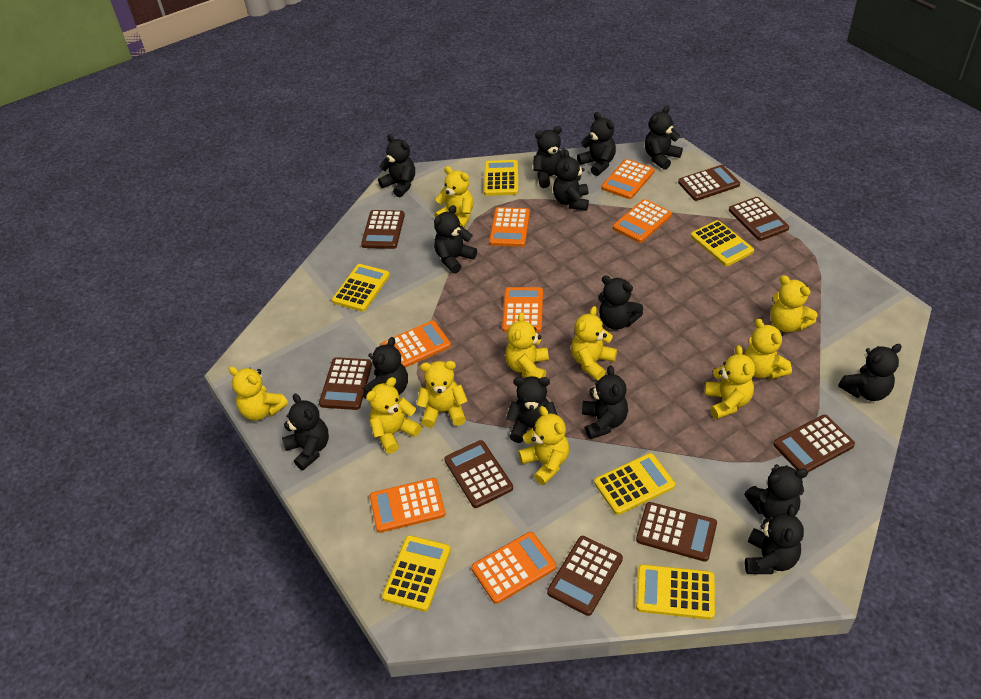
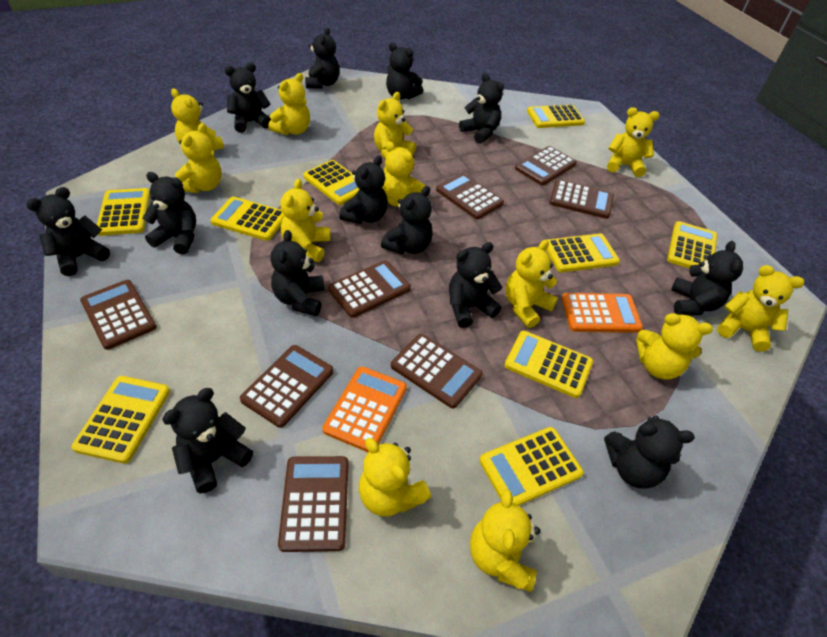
black teddy bear: [282,394,329,470] [363,337,408,398] [378,134,415,197] [434,205,477,273] [506,376,557,443] [533,126,570,188] [553,149,589,211] [577,112,616,176] [582,365,628,439] [599,275,643,330] [645,106,683,170] [744,464,808,518] [745,505,804,574] [838,344,902,401] = 14 -> [26,187,110,276] [142,172,196,255] [162,388,253,494] [225,63,271,133] [270,230,325,316] [305,27,339,89] [339,155,388,224] [381,186,433,254] [386,42,423,100] [449,242,502,328] [459,73,504,144] [604,415,695,489] [671,241,743,315] = 13
orange calculator: [370,478,445,533] [381,321,451,368] [471,532,557,604] [489,207,530,247] [502,287,543,332] [601,159,655,199] [613,199,672,243] = 7 -> [322,366,407,452] [562,293,643,333] = 2
yellow calculator: [332,264,390,312] [382,535,451,612] [484,160,518,196] [594,453,675,515] [636,564,715,620] [691,220,754,266] = 6 -> [71,376,170,464] [97,188,150,236] [210,197,285,241] [303,160,359,205] [479,427,584,506] [504,331,593,398] [527,104,585,128] [546,234,620,272] [667,221,717,269] = 9
yellow teddy bear: [229,366,288,420] [366,377,421,453] [416,361,468,428] [434,166,474,228] [505,312,549,378] [518,406,569,485] [571,306,617,380] [705,345,755,419] [744,318,792,379] [771,275,817,332] = 10 -> [171,88,224,151] [175,123,222,193] [268,73,310,135] [280,179,330,262] [358,438,431,516] [374,92,416,158] [382,141,428,207] [470,489,541,592] [506,240,558,328] [607,107,659,177] [636,313,713,380] [717,265,804,352] = 12

